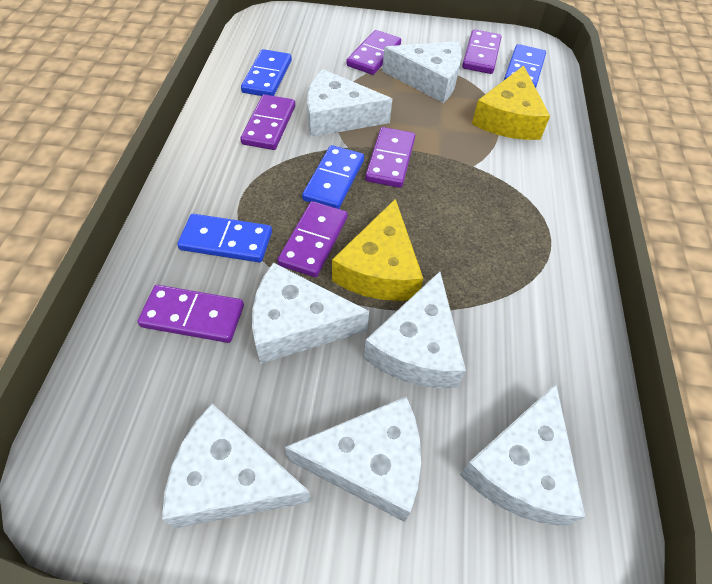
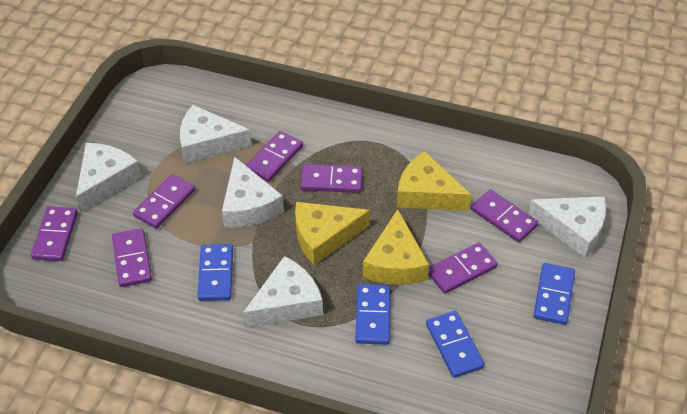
purple domino: [138,285,244,343] [240,94,295,150] [277,201,348,277] [346,30,401,75] [365,127,415,188] [462,30,502,74] = 6 -> [31,207,78,261] [112,228,152,287] [133,174,196,229] [246,131,303,182] [300,164,363,193] [428,242,498,294] [471,189,538,242] = 7
white cheese: [162,404,311,528] [252,263,369,364] [285,397,421,522] [307,69,392,137] [364,271,466,388] [382,41,462,103] [460,384,585,526] = 7 -> [76,143,141,212] [180,105,252,163] [222,157,284,228] [243,256,323,328] [528,196,606,258] = 5
yellow cheese: [332,199,423,301] [472,66,550,140] = 2 -> [295,202,370,265] [363,209,429,285] [397,151,471,211] = 3

